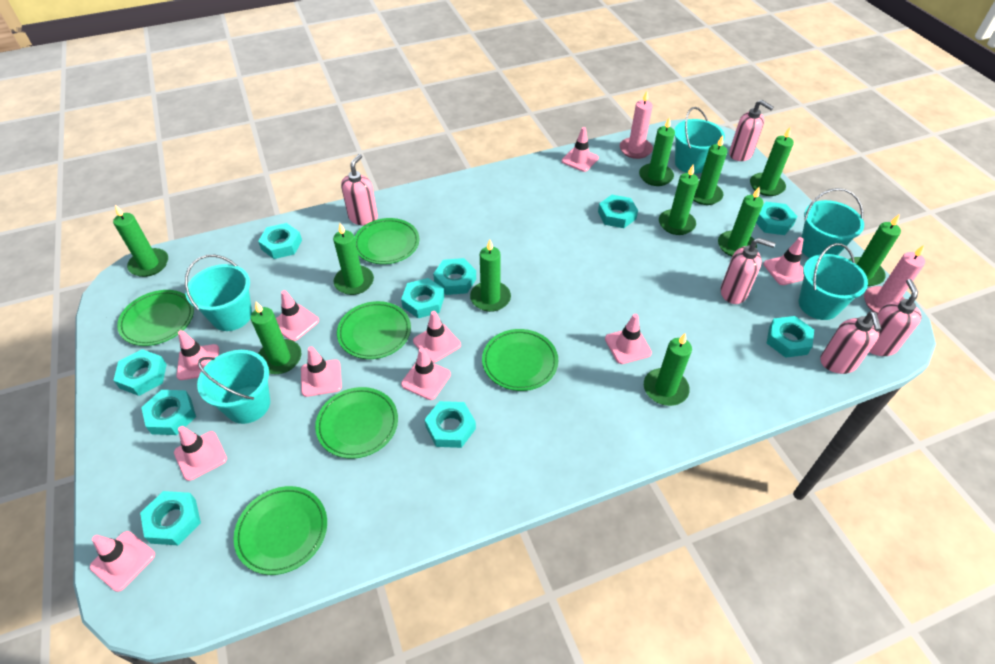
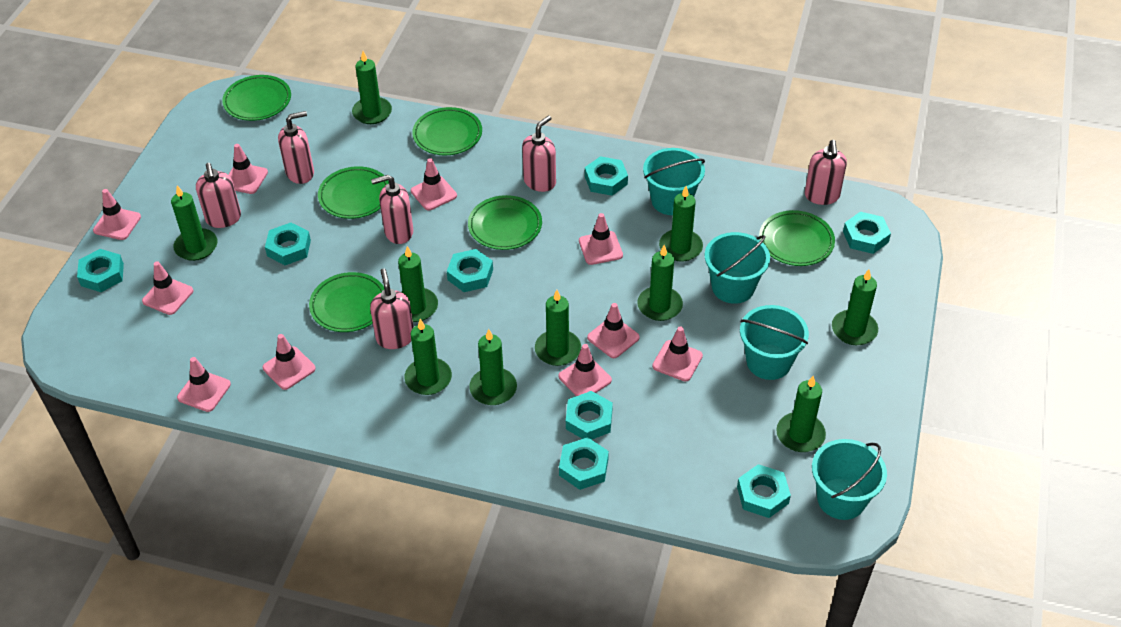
green candle: [113,205,168,277] [251,302,301,374] [333,223,374,295] [470,240,511,312] [639,117,675,186] [644,333,692,406] [659,164,699,235] [693,135,727,205] [718,187,763,257] [750,126,794,196] [849,214,901,286] = 11 -> [171,185,217,261] [352,51,392,124] [398,246,438,322] [405,319,452,395] [469,329,517,405] [535,290,581,366] [637,245,683,321] [659,186,703,262] [776,376,826,452] [832,269,878,345] = 10
pink candle: [620,91,653,159] [864,245,925,314] = 2 -> none = 0
pink soap dispenser: [341,154,378,225] [721,238,776,304] [729,100,774,161] [820,312,882,374] [869,279,922,356] = 5 -> [196,163,241,228] [278,111,314,184] [370,268,413,349] [371,175,413,244] [522,115,556,192] [805,140,847,205] = 6
turquoise bucket: [185,255,252,331] [197,350,270,424] [674,107,725,174] [799,243,868,320] [802,188,864,258] = 5 -> [643,148,705,215] [705,232,770,304] [740,305,809,380] [812,439,887,520] = 4
turquoise nut: [113,349,167,396] [140,491,201,546] [141,390,196,435] [258,223,302,259] [401,278,445,318] [424,401,476,448] [433,258,476,295] [598,195,638,228] [756,202,798,235] [767,316,814,358] = 10 -> [77,249,124,292] [265,223,311,265] [447,249,493,292] [559,437,609,490] [566,391,613,440] [585,156,628,196] [737,464,791,518] [843,212,891,254] = 8

